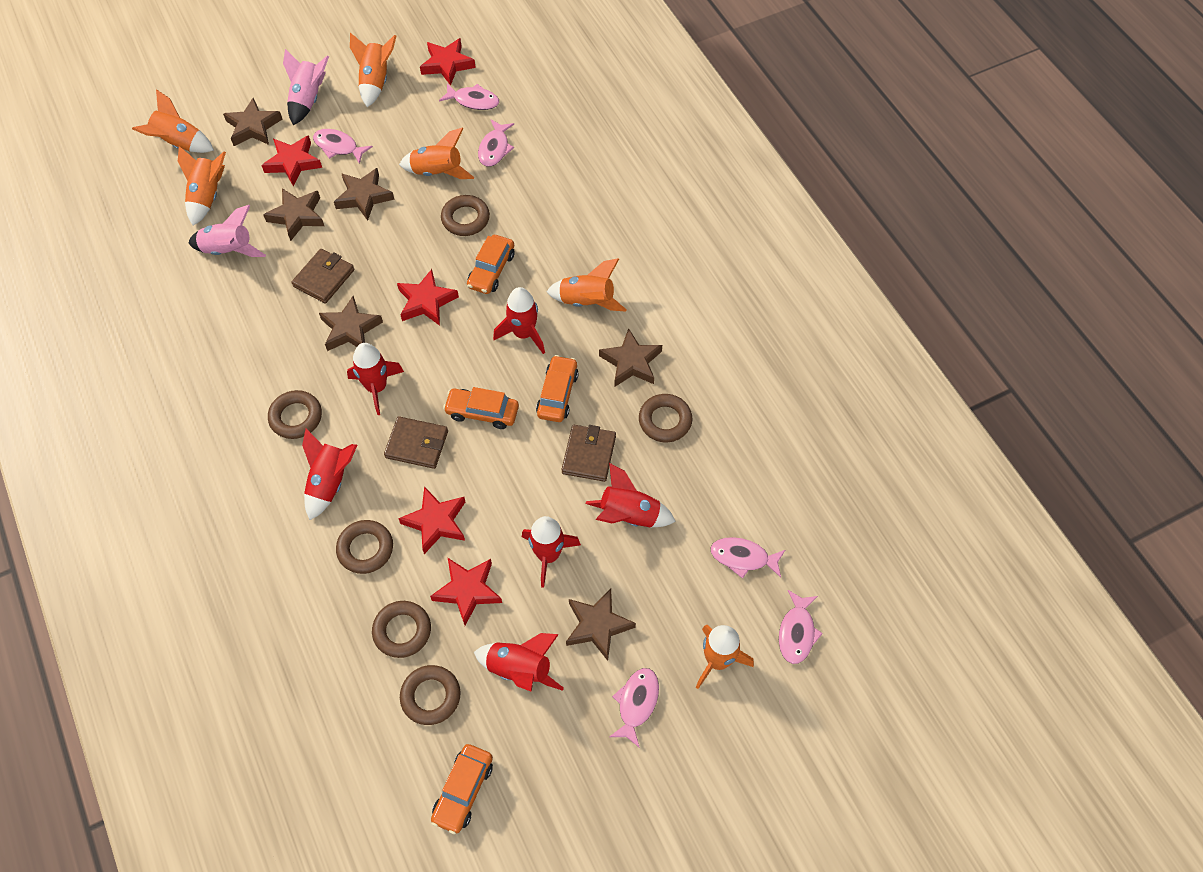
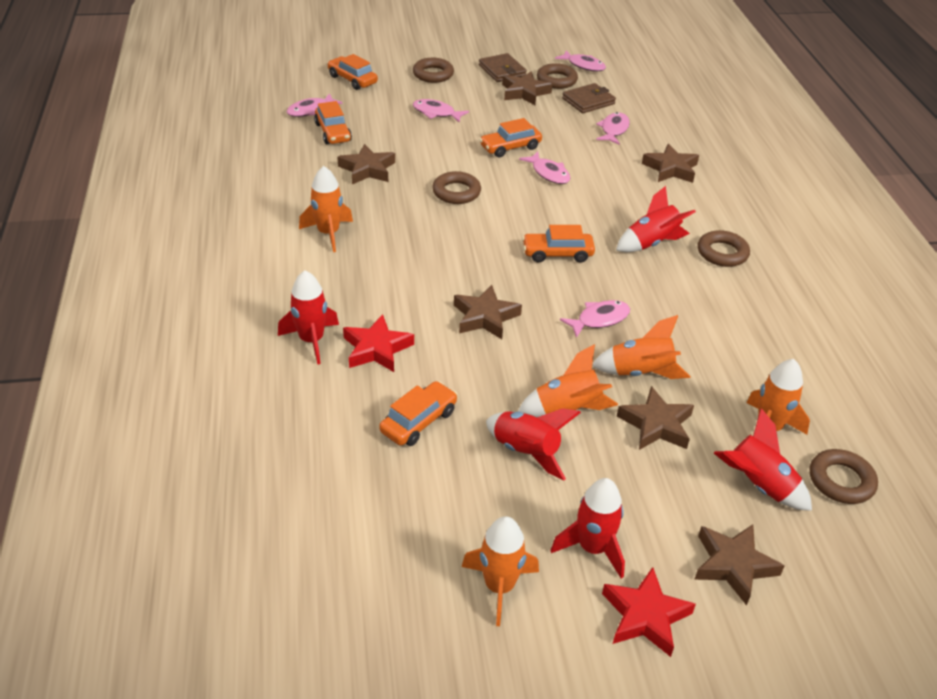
brown ring: [268,390,322,439] [336,520,393,574] [372,601,431,658] [400,665,461,725] [441,195,490,236] [639,394,692,442] = 6 -> [413,58,454,83] [432,171,481,204] [537,63,578,89] [698,230,750,267] [810,449,878,504] = 5
brown wallet: [291,249,354,304] [384,416,448,469] [562,425,616,482] = 3 -> [479,53,527,82] [562,83,616,113] = 2
orange car: [431,744,493,835] [443,387,519,429] [467,235,514,294] [536,355,579,422] = 4 -> [314,101,352,144] [327,54,378,90] [379,381,457,446] [479,118,542,157] [522,225,595,263] = 5
orange rocket: [132,89,214,153] [178,146,226,225] [350,33,396,107] [399,128,474,179] [546,258,627,312] [696,625,754,689] = 6 -> [299,166,353,252] [462,516,539,626] [518,344,618,417] [592,315,691,379] [747,359,810,434] = 5
pink rocket: [189,205,266,257] [283,49,329,125] = 2 -> none = 0
red rocket: [302,429,357,520] [347,343,404,415] [474,633,564,692] [493,287,545,354] [522,516,581,588] [585,463,676,527] = 6 -> [278,270,339,364] [486,408,581,481] [551,478,625,579] [616,186,696,252] [714,408,812,511] = 5
red star: [261,135,322,186] [397,269,459,326] [398,486,465,554] [420,38,476,86] [430,558,502,625] = 5 -> [343,314,414,372] [602,567,696,657] = 2

